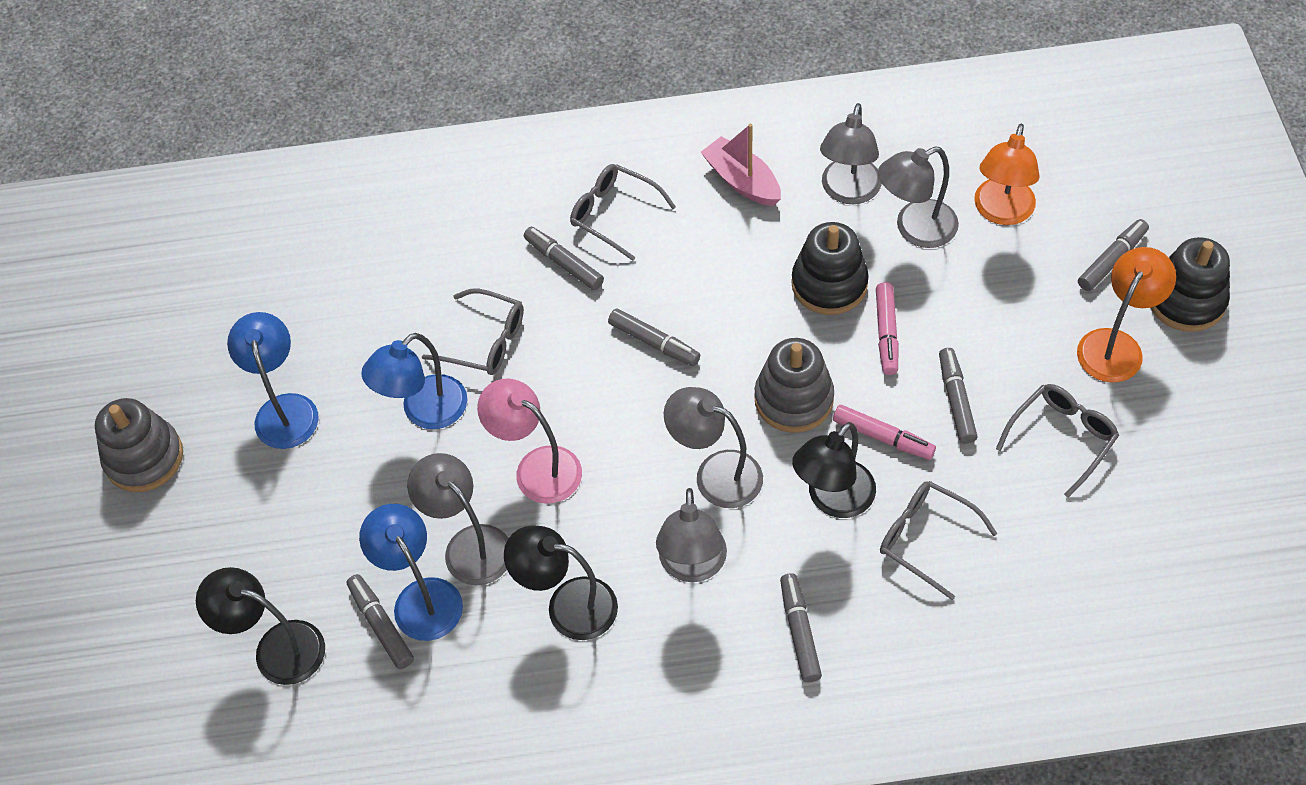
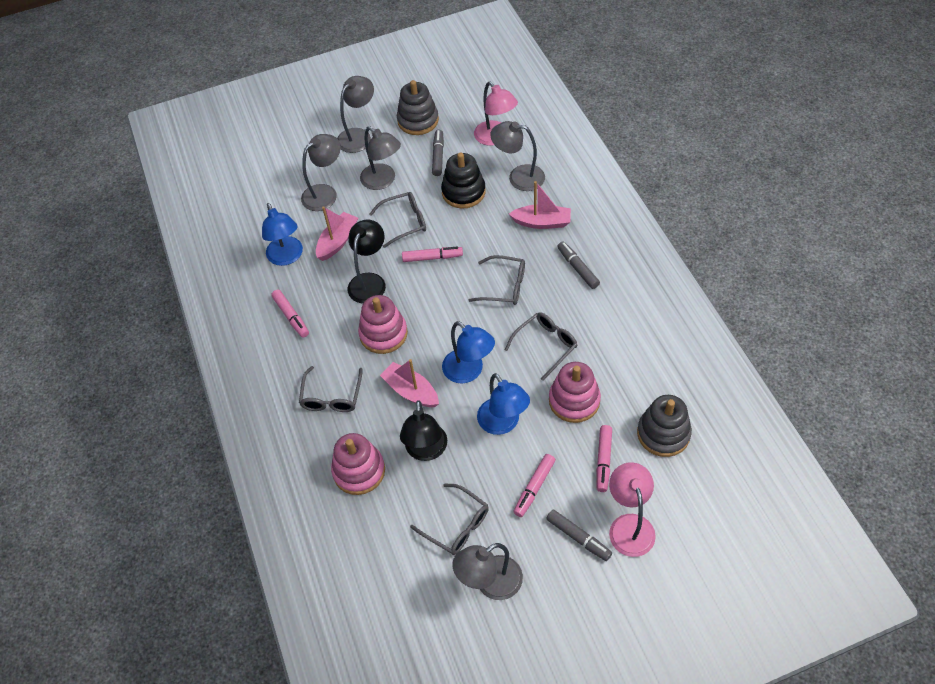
black lamp: [196,567,325,685] [504,525,618,640] [792,422,876,518] = 3 -> [348,219,386,304] [400,400,447,461] = 2
black stacking toy: [791,222,869,315] [1151,237,1230,332] = 2 -> [441,152,486,208] = 1
grey glasses: [422,288,524,375] [570,164,676,261] [880,481,998,600] [996,384,1119,498] = 4 -> [299,366,363,412] [369,192,426,248] [410,483,489,555] [469,255,525,305] [505,312,577,381] = 5
grey marker: [347,574,414,669] [524,227,604,290] [608,308,700,366] [780,573,822,682] [939,348,977,444] [1078,219,1149,291] = 6 -> [432,130,444,176] [546,510,612,561] [557,242,600,289] = 3
orange lamp: [974,124,1039,225] [1077,247,1176,383] = 2 -> none = 0
pink boat: [701,124,781,206] = 1 -> [316,207,358,261] [380,359,439,407] [509,181,571,229] = 3
pink lamp: [477,379,582,504] = 1 -> [474,82,518,146] [609,462,656,557] = 2
pink marker: [833,405,936,460] [876,282,899,375] = 2 -> [271,290,309,338] [402,247,463,262] [513,454,556,517] [596,425,612,492] = 4
pink stacking toy: none = 0 -> [331,433,385,495] [358,295,408,354] [549,362,601,423] = 3

